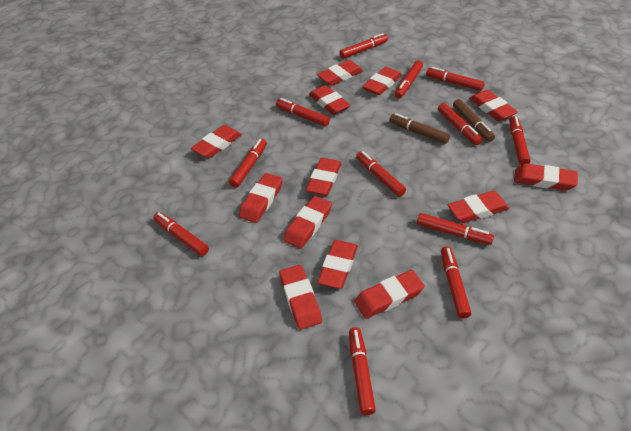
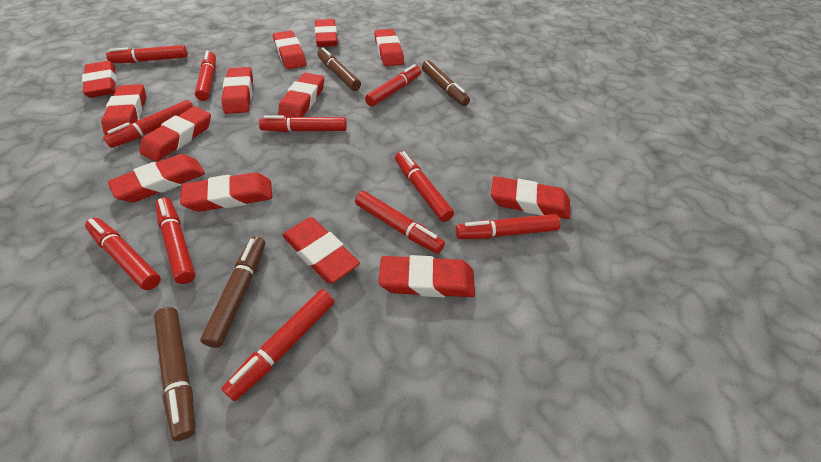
brown marker: [389,113,450,144] [453,99,495,142] = 2 -> [154,307,195,441] [200,236,265,348] [317,48,361,91] [422,60,470,106] = 4
red marker: [153,212,209,256] [229,139,267,188] [276,98,330,126] [340,33,388,59] [349,327,376,415] [356,151,406,196] [395,61,423,99] [417,213,494,245] [426,67,485,91] [438,103,482,145] [441,246,471,319] [509,116,530,165] = 12 -> [85,218,161,290] [103,100,194,148] [106,45,188,63] [156,197,196,284] [195,51,216,101] [222,289,334,401] [259,115,347,132] [355,191,445,254] [365,64,421,107] [395,151,454,222] [455,214,561,239] = 11

